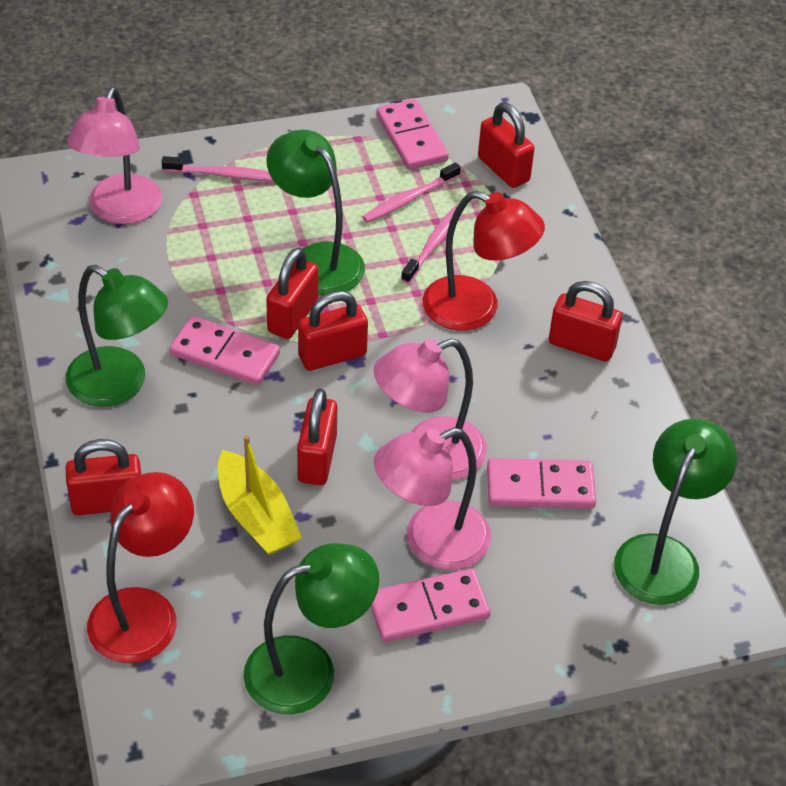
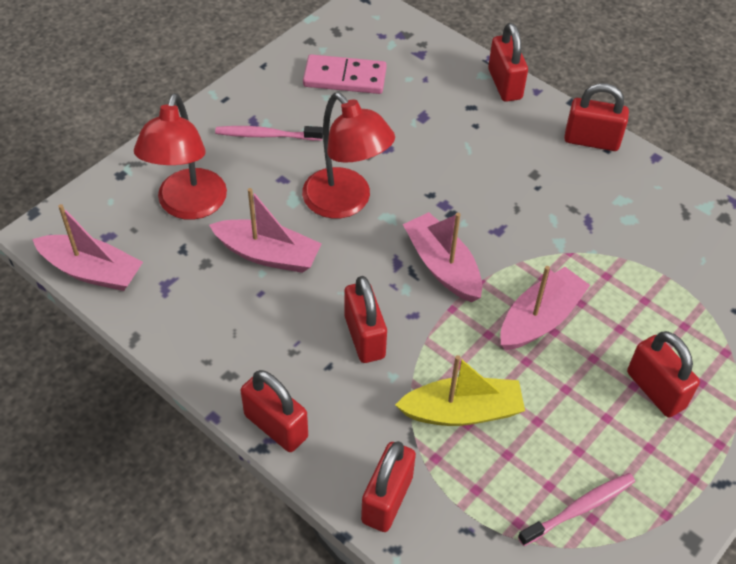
green lamp: [66,265,168,407] [244,543,379,714] [267,130,365,295] [614,418,737,605] = 4 -> none = 0
pink boat: none = 0 -> [32,204,143,291] [209,188,322,273] [403,212,483,302] [500,266,590,350] = 4
pink domino: [170,316,280,386] [370,568,490,642] [376,99,449,170] [487,458,596,509] = 4 -> [303,54,387,94] = 1
pink lamp: [67,87,162,224] [374,339,487,480] [374,428,491,570] = 3 -> none = 0
pink toothbrush: [162,156,273,181] [362,163,461,223] [401,204,464,284] = 3 -> [215,126,323,141] [518,473,635,546] = 2

